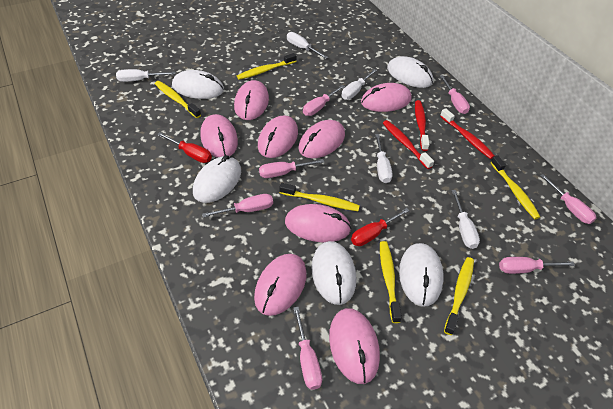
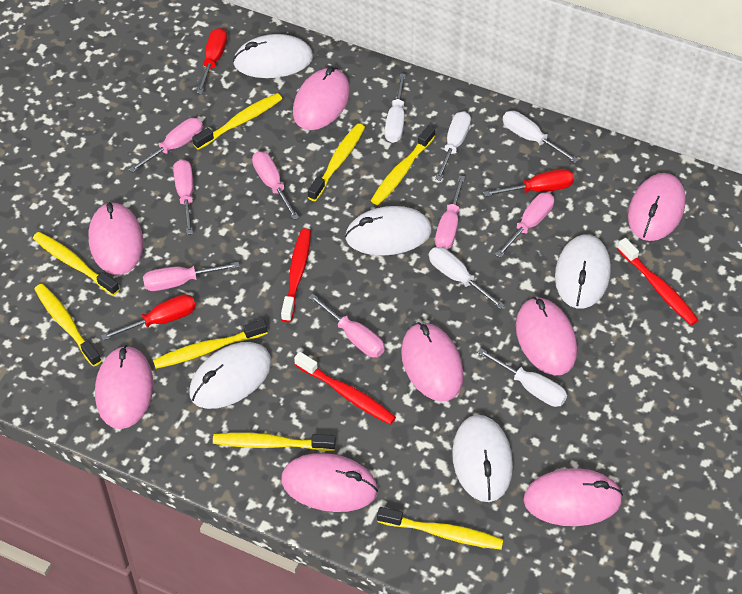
red screwdriver: [157,132,212,163] [351,208,410,246] = 2 -> [101,294,196,341] [197,28,227,94] [483,169,574,197] = 3
yellow toothbrush: [155,81,201,118] [237,53,297,80] [279,183,360,211] [380,241,402,323] [444,257,474,335] [490,156,540,219] = 6 -> [33,232,119,296] [34,284,101,367] [153,319,267,369] [192,93,282,150] [213,433,336,451] [308,123,365,201] [371,125,435,205] [377,507,503,550] = 8

